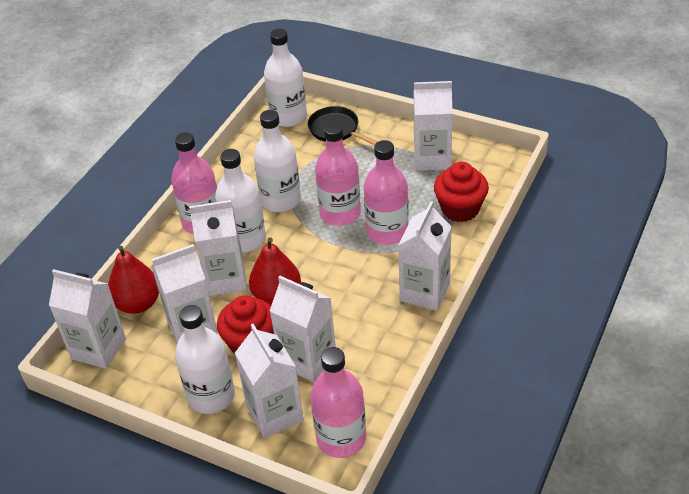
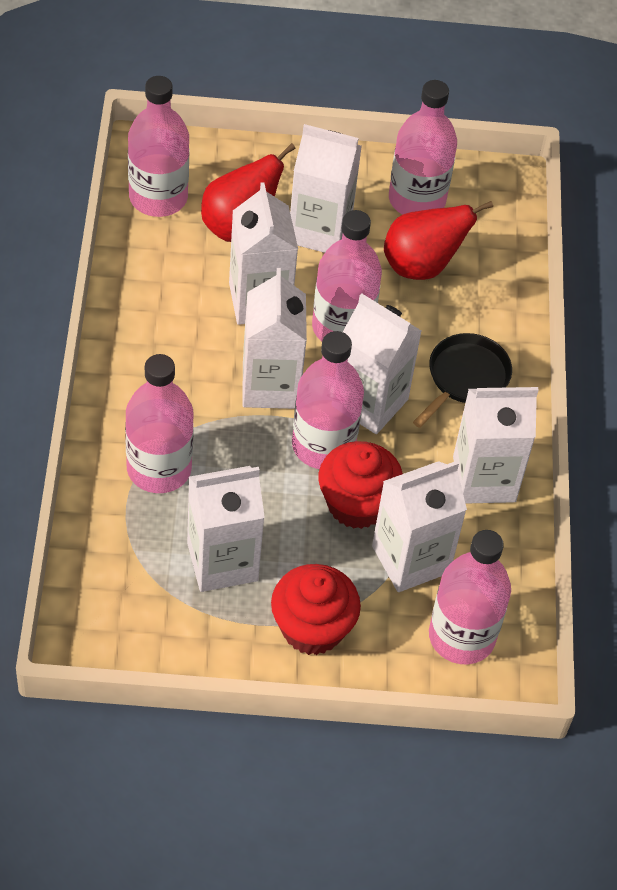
pink bottle: [171,132,217,234] [310,347,366,458] [315,122,361,226] [364,140,409,245] = 4 -> [125,354,194,493] [128,76,189,217] [292,331,364,469] [312,210,382,342] [389,80,457,215] [429,530,511,664] = 6
white bottle: [175,305,235,414] [215,149,266,253] [254,110,301,212] [264,29,307,127] = 4 -> none = 0

